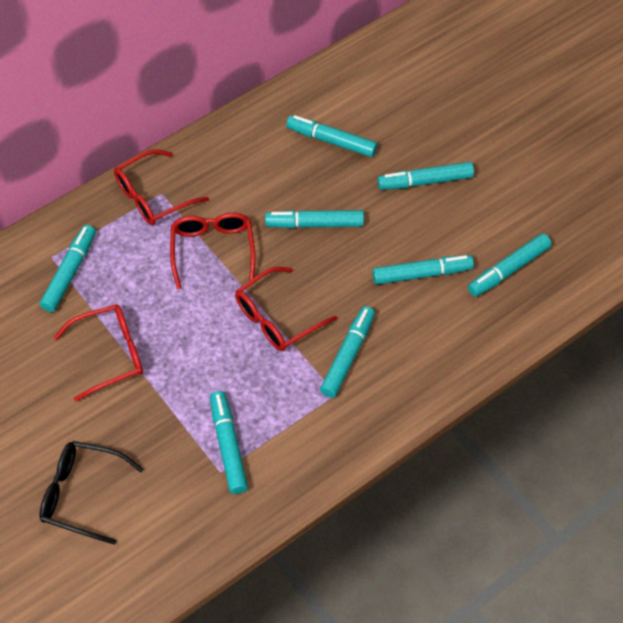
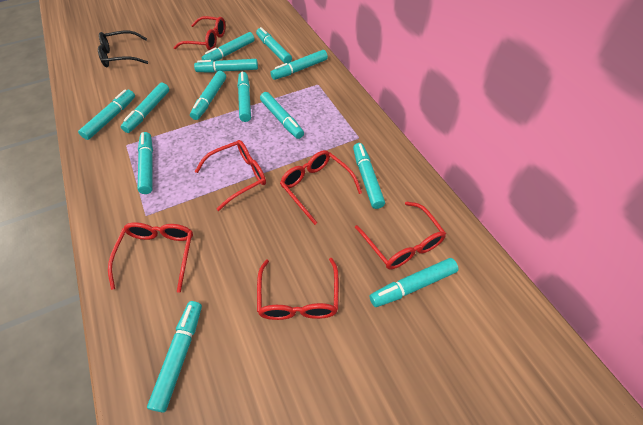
red glasses: [53,304,143,401] [114,149,209,225] [170,213,255,289] [235,267,338,351] = 4 -> [108,222,193,293] [173,16,226,50] [195,140,266,211] [257,258,339,320] [280,150,362,225] [355,201,446,269] = 6
turquoise marker: [40,225,96,312] [210,391,248,494] [265,210,364,228] [286,115,378,157] [320,306,375,398] [372,255,474,285] [377,162,474,190] [468,233,552,297] = 8 -> [78,89,135,140] [121,83,169,133] [138,132,153,194] [147,301,202,413] [190,71,226,120] [194,59,258,73] [202,32,255,61] [238,72,251,122] [256,27,292,64] [260,92,304,139] [270,50,328,80] [353,143,385,209] [370,258,458,307] = 13

